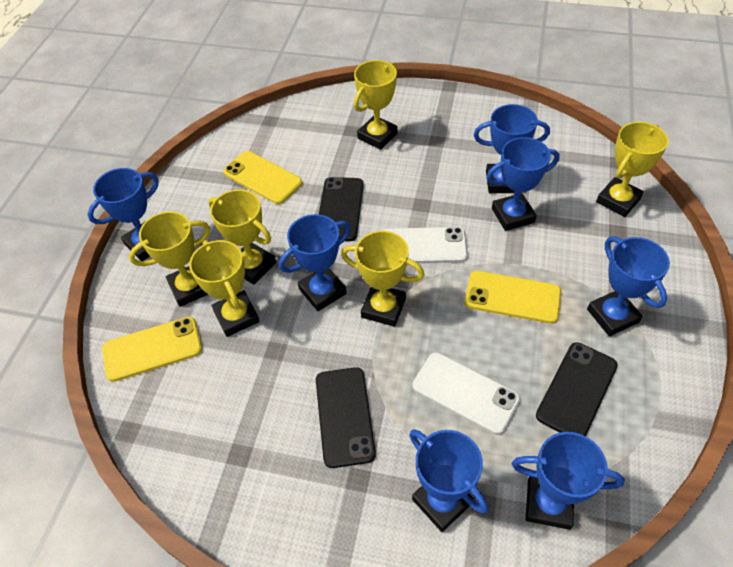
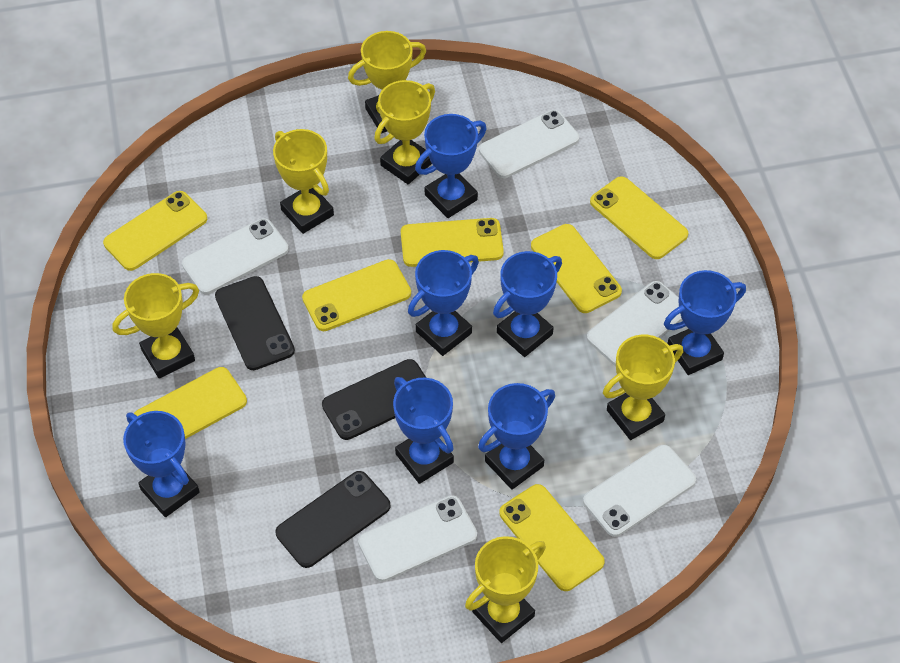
white phone: [382,227,468,263] [413,352,520,435] = 2 -> [182,218,289,294] [358,495,477,582] [479,110,579,178] [583,445,696,537] [587,281,682,366] = 5
yellow phone: [102,317,202,382] [223,151,302,204] [465,271,561,324] = 3 -> [103,191,207,271] [134,367,247,439] [302,259,411,331] [401,218,504,267] [499,484,605,591] [531,224,622,313] [590,176,688,259] = 7

